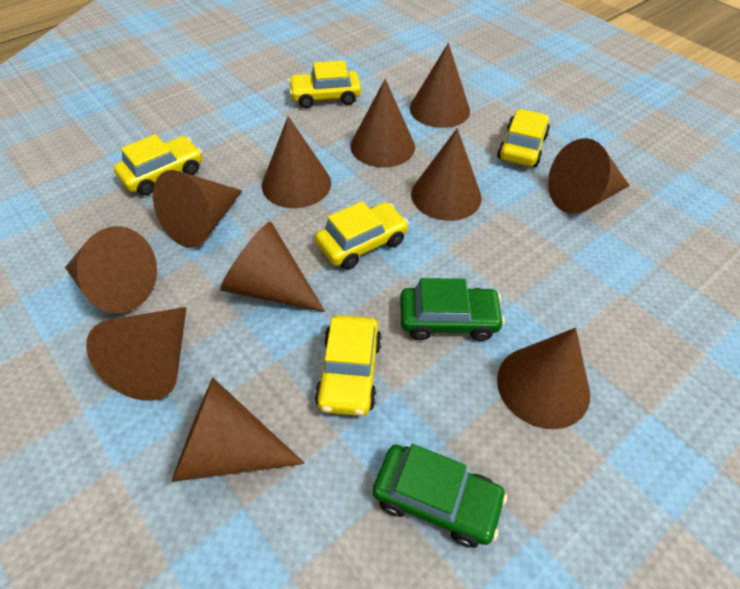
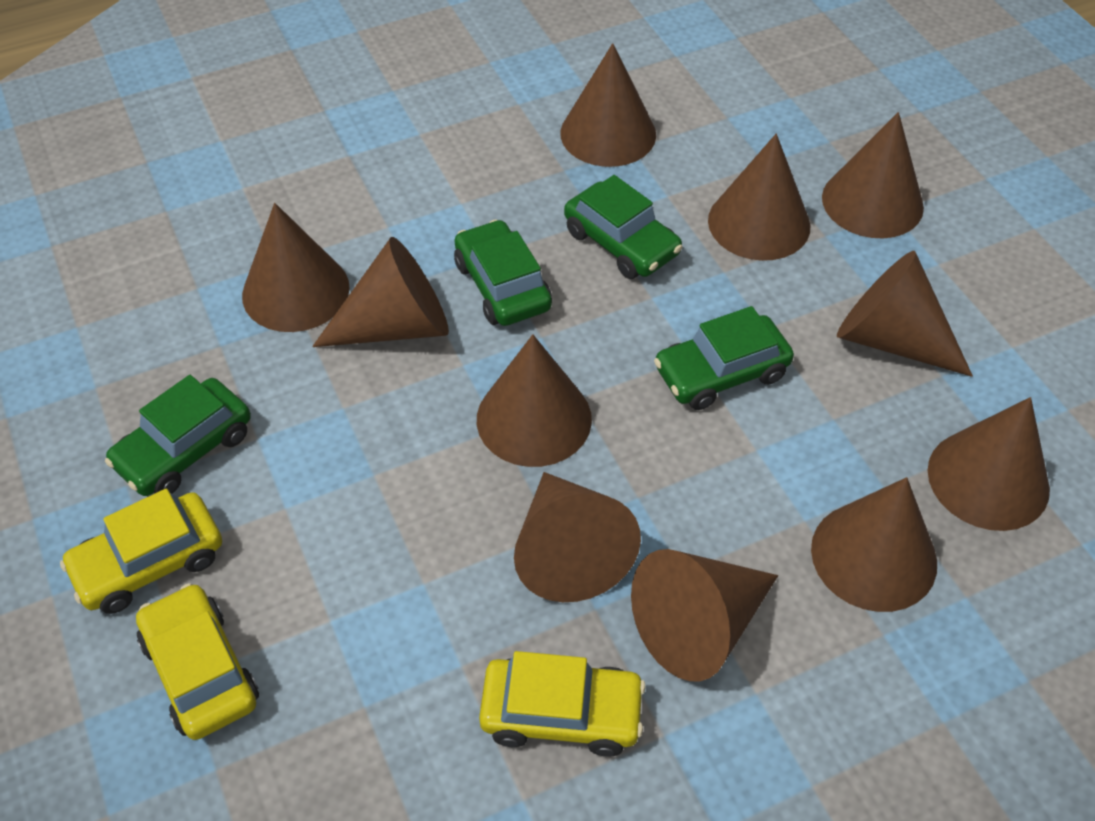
green car: [373,444,507,548] [400,278,505,341] = 2 -> [105,375,251,496] [454,219,552,326] [564,175,682,279] [654,306,794,410] = 4
yellow car: [114,134,202,195] [288,60,361,108] [315,201,409,269] [315,315,382,416] [497,109,550,167] = 5 -> [60,489,222,614] [136,583,259,740] [479,651,646,757] = 3

